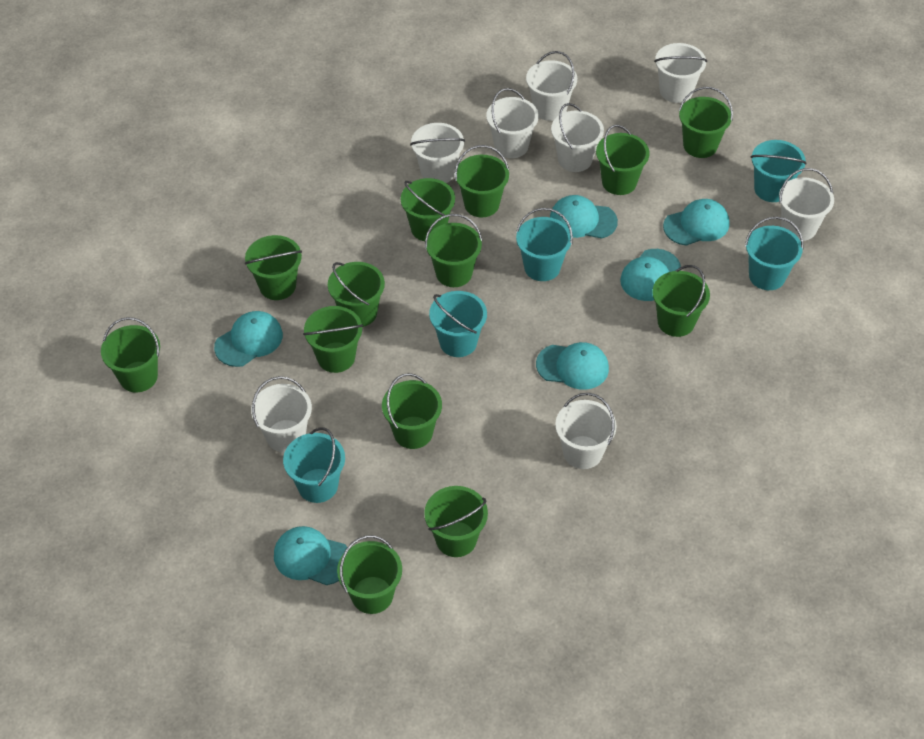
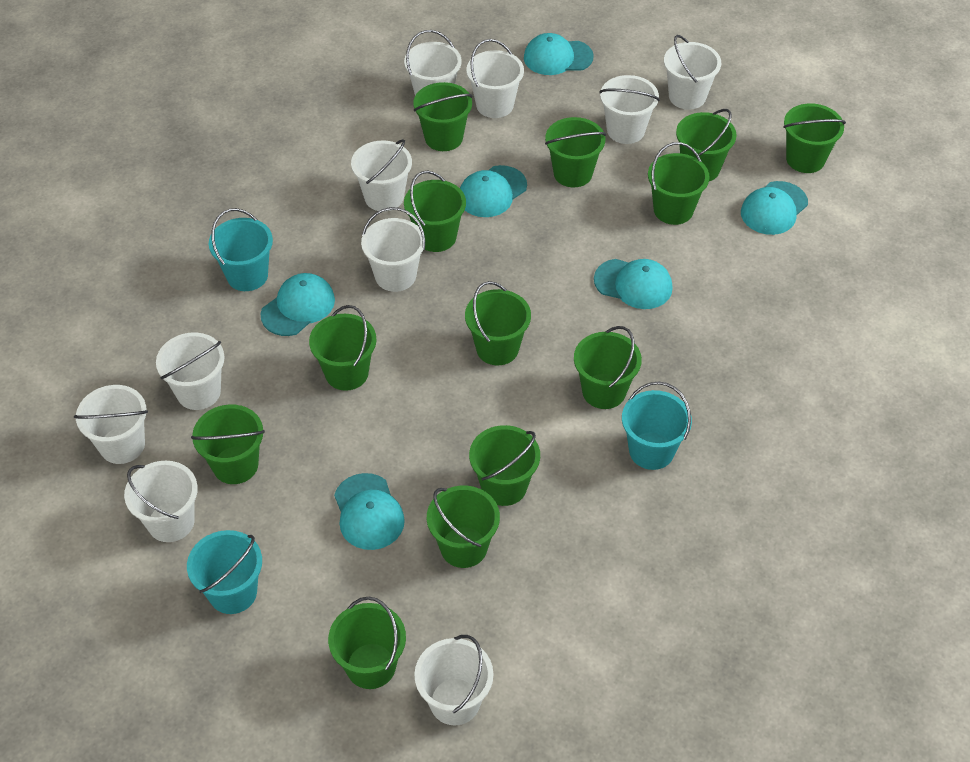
turquoise bucket: [283,427,345,503] [429,291,487,357] [516,208,573,281] [745,217,803,290] [751,140,807,202] = 5 -> [187,530,262,614] [209,208,273,291] [622,382,692,470] = 3
white bucket: [251,376,312,453] [410,123,465,183] [486,88,539,158] [526,51,577,121] [551,103,604,172] [555,393,617,469] [654,43,707,103] [779,168,834,241] = 8 -> [74,385,148,464] [124,461,198,542] [156,332,224,410] [351,139,412,212] [361,207,425,292] [404,30,462,96] [414,635,493,725] [466,39,524,118] [599,75,660,144] [664,35,721,110] = 10

